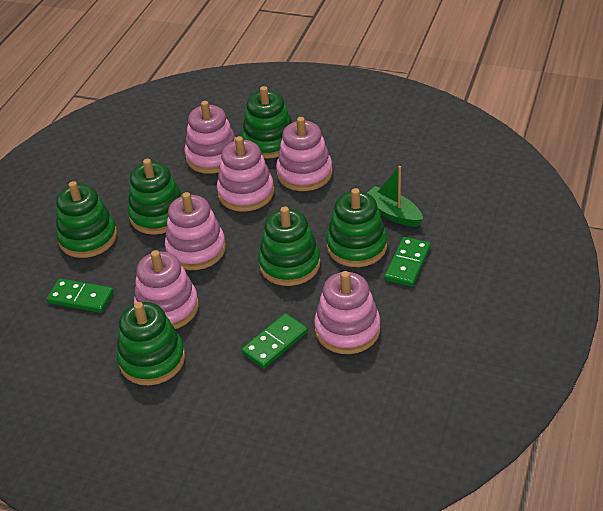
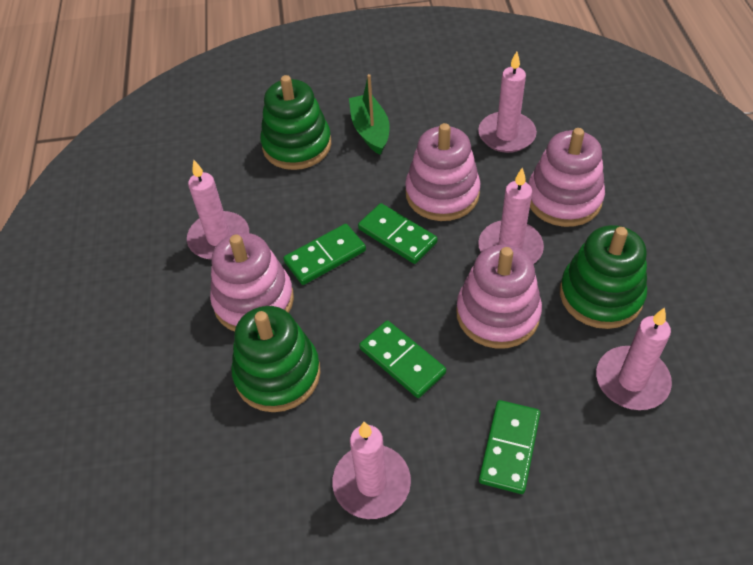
green domino: [47,278,114,313] [242,313,308,369] [384,237,431,287] = 3 -> [283,224,366,285] [358,203,437,264] [359,321,446,398] [479,400,540,494] = 4
green stacking toy: [56,181,117,258] [117,302,185,385] [128,159,182,235] [241,86,292,159] [258,206,320,286] [326,188,387,267] = 6 -> [231,306,321,412] [260,75,331,170] [560,225,647,329] = 3
pink candle: none = 0 -> [187,160,249,260] [332,422,411,519] [478,51,537,153] [478,168,544,264] [596,307,672,410] = 5
pink stacking toy: [134,250,199,329] [165,192,226,270] [184,101,236,174] [217,136,274,212] [276,117,332,191] [314,271,380,354] = 6 -> [210,233,294,332] [405,123,480,221] [456,245,542,349] [528,128,605,227] = 4

